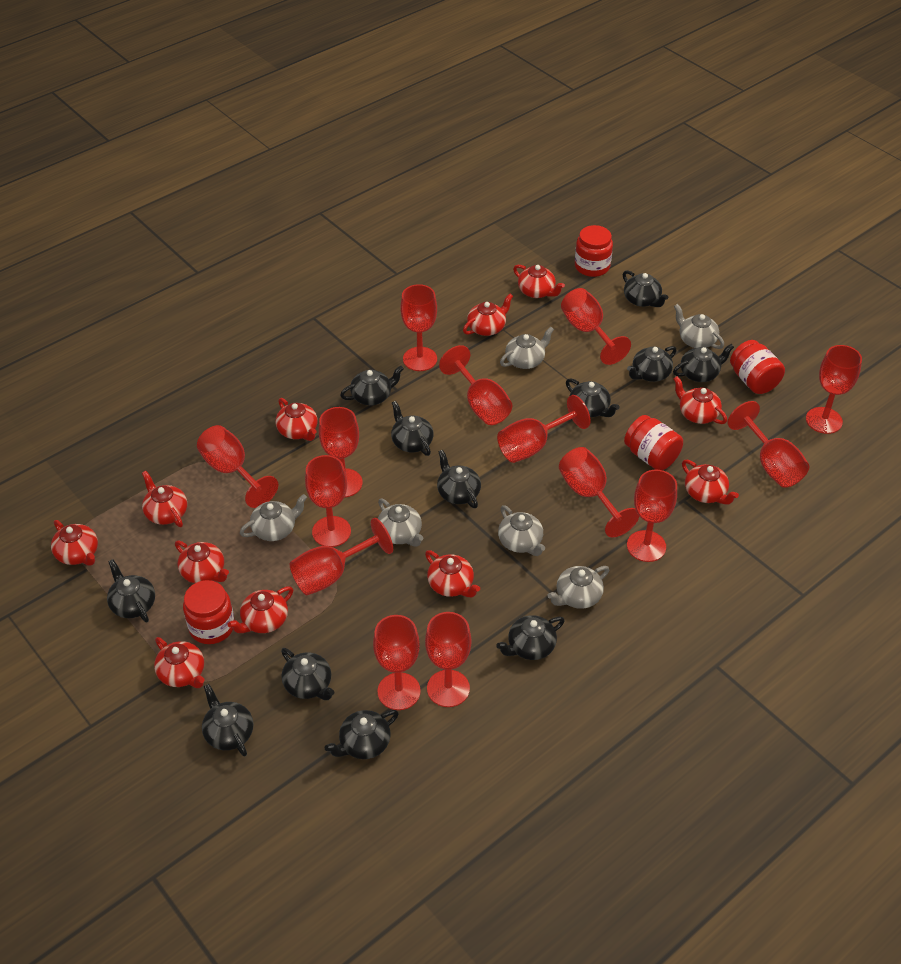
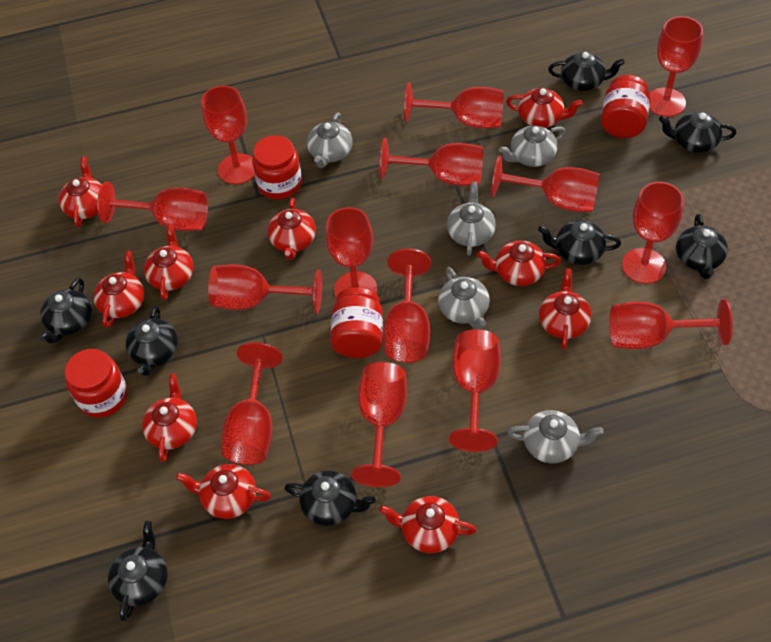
black teapot: [107,559,155,622] [202,684,253,756] [281,648,335,700] [325,710,399,759] [340,366,404,405] [391,401,433,456] [437,450,481,508] [496,615,565,660] [566,378,620,417] [623,270,669,307] [627,346,677,382] [673,344,734,382] = 12 -> [39,278,92,344] [108,521,168,621] [125,306,178,376] [284,470,376,526] [538,220,621,265] [548,52,625,91] [659,112,736,153] [676,214,728,279] = 8
grey teapot: [240,494,307,541] [378,499,423,547] [498,505,545,556] [500,327,554,369] [547,566,609,609] [674,304,724,349] = 6 -> [307,113,353,168] [438,267,490,329] [447,181,496,256] [499,125,566,167] [507,410,604,463] = 5
red teapot: [51,520,98,566] [142,471,187,527] [154,637,205,688] [175,541,229,583] [228,586,293,633] [276,398,318,441] [425,550,480,597] [463,294,513,336] [513,265,565,298] [674,376,727,424] [682,460,739,505] = 11 -> [59,157,102,227] [94,250,144,328] [142,374,197,462] [144,224,193,300] [176,464,271,519] [267,198,316,260] [379,496,477,553] [477,241,561,286] [506,88,583,128] [539,268,592,350] = 10

